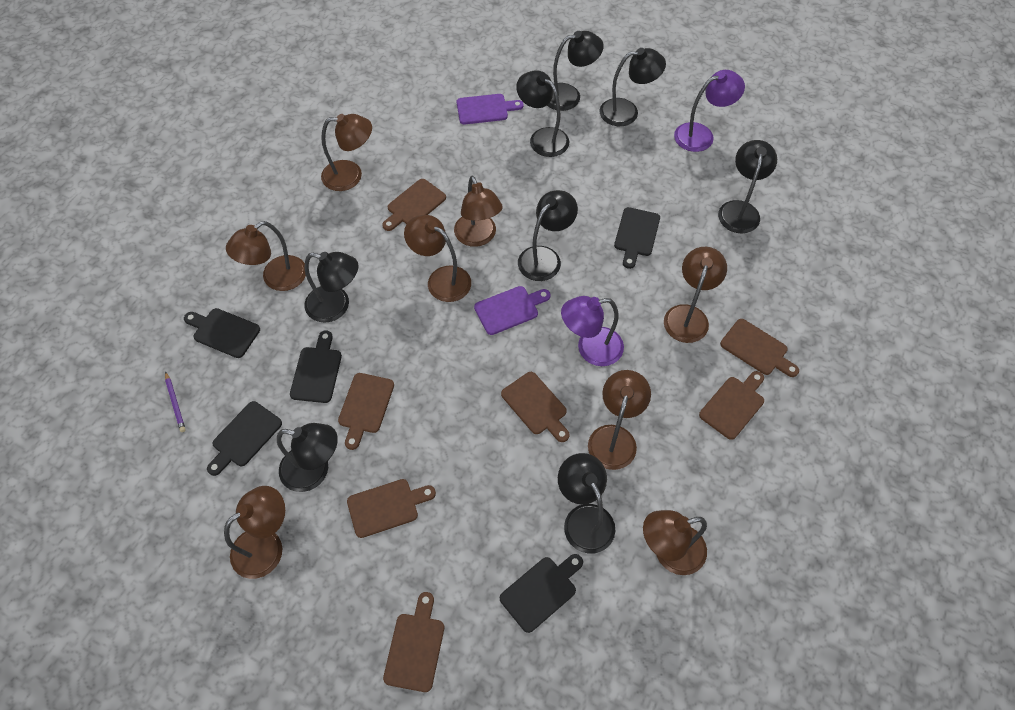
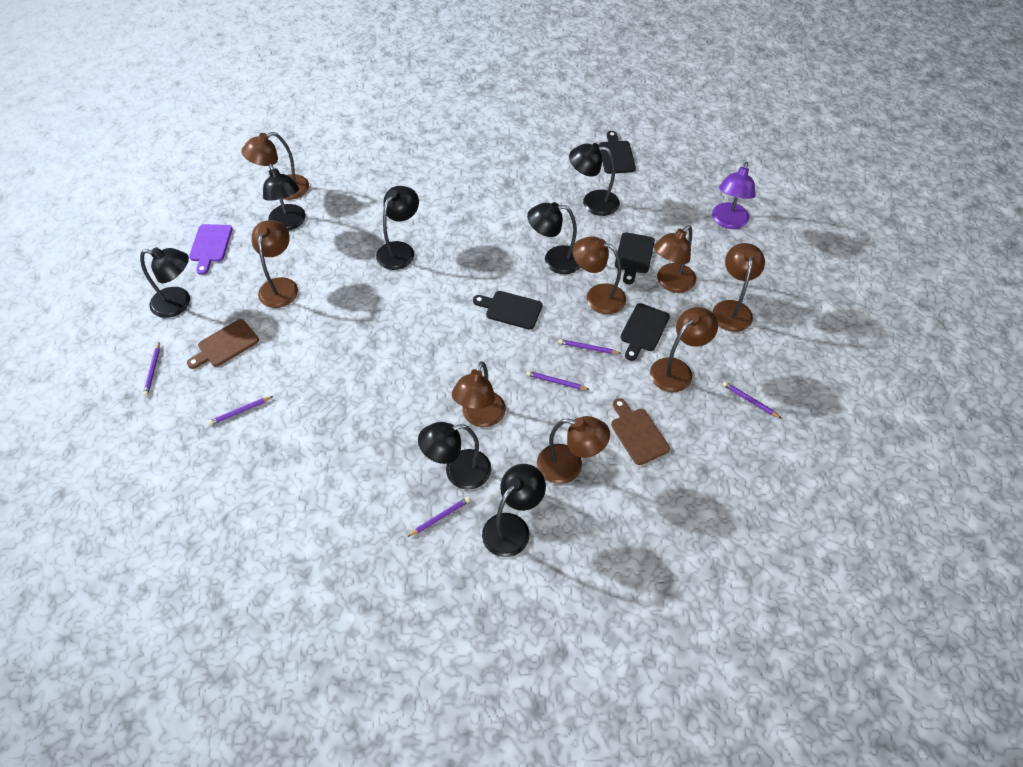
black cutting board: [184,308,260,358] [207,401,282,476] [290,330,342,403] [500,554,583,633] [614,207,660,269] = 5 -> [473,291,543,329] [599,131,636,174] [615,232,655,284] [620,303,670,361] = 4
black lamp: [277,423,338,492] [304,252,359,323] [516,70,569,157] [518,190,578,281] [547,31,604,111] [558,453,615,554] [599,48,666,126] [718,140,777,233] = 8 -> [140,247,190,318] [263,164,306,231] [376,186,419,270] [418,422,491,490] [482,464,546,557] [527,202,580,274] [569,143,620,216] = 7
brown cutting board: [338,373,394,450] [347,479,436,538] [382,179,446,231] [383,592,444,692] [501,372,570,442] [699,371,764,440] [720,319,799,377] = 7 -> [187,319,259,369] [611,398,670,465] = 2
purple cutting board: [457,94,523,124] [474,286,551,335] = 2 -> [189,224,232,275] = 1
purple lamp: [561,296,624,366] [674,70,745,152] = 2 -> [712,162,755,229] = 1
purple pencil: [165,371,186,432] = 1 -> [143,343,160,396] [208,396,273,425] [407,497,470,537] [526,371,590,390] [558,339,621,354] [723,382,781,418] = 6

